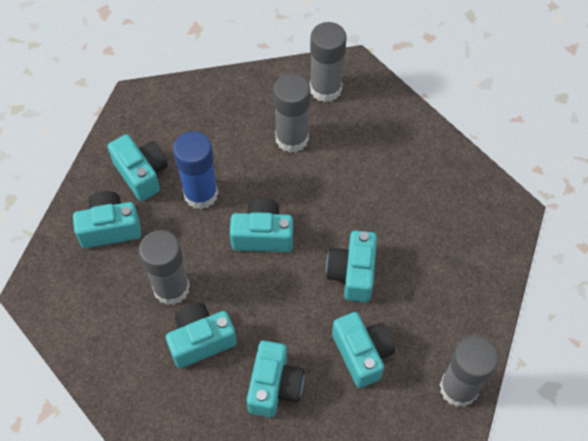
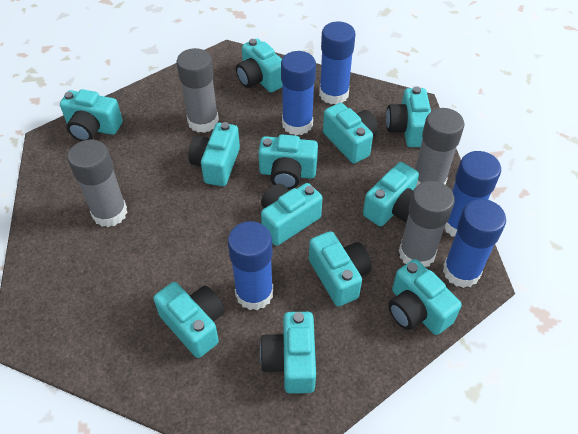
blue glue stick: [173,131,218,209] = 1 -> [228,221,273,310] [281,51,316,135] [319,22,355,104] [443,199,506,288] [444,151,501,237] = 5
turquoise camera: [73,191,141,248] [108,134,168,201] [166,303,237,368] [230,198,293,252] [247,341,304,418] [326,231,377,302] [332,312,395,388] = 7 -> [60,89,123,141] [153,282,225,358] [189,122,240,186] [236,39,282,93] [258,134,318,189] [260,312,316,394] [261,183,323,246] [309,231,372,307] [323,103,378,164] [363,162,419,226] [386,86,431,147] [388,259,462,335] = 12

